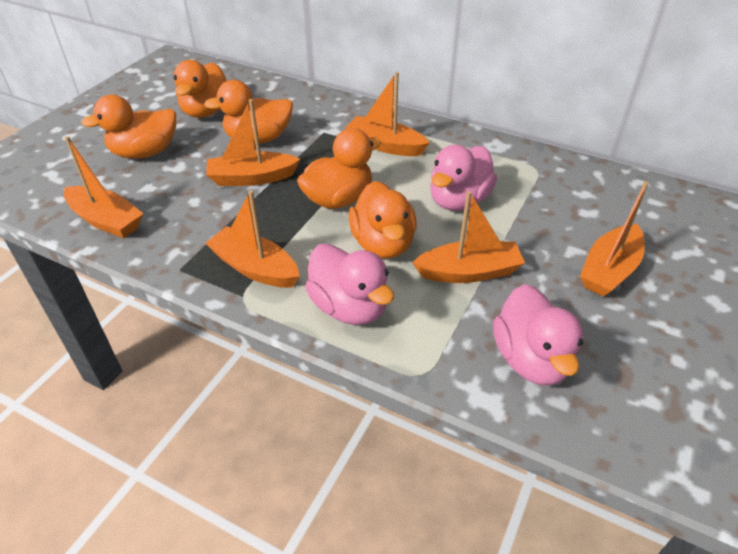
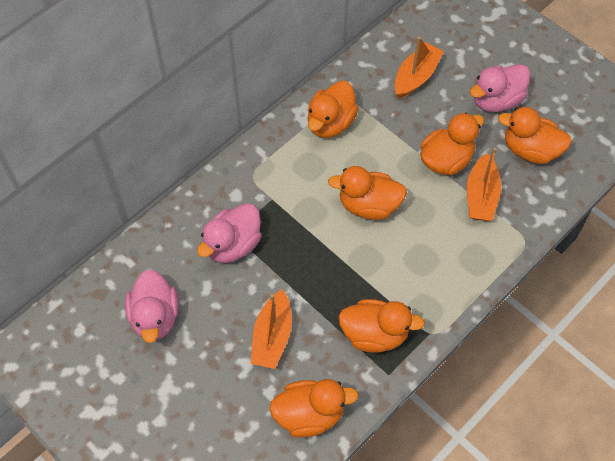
orange boat: [64,136,144,238] [205,190,300,288] [206,99,300,186] [345,72,430,156] [412,191,525,283] [580,181,649,297] = 6 -> [251,289,292,369] [394,37,444,98] [467,148,501,221] = 3
orange duck: [81,95,176,159] [174,60,227,118] [204,80,293,144] [297,128,381,209] [349,181,417,258] = 5 -> [269,379,359,438] [307,81,359,138] [328,166,407,220] [338,299,425,353] [420,113,484,175] [498,107,572,164] = 6

